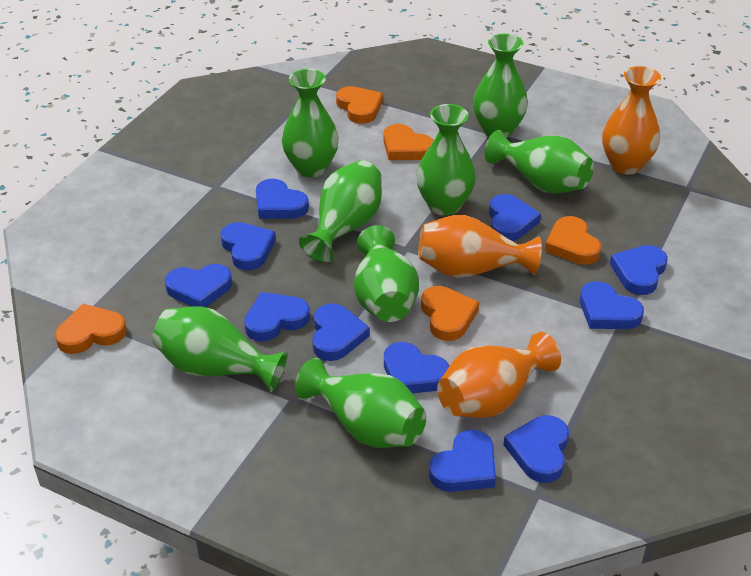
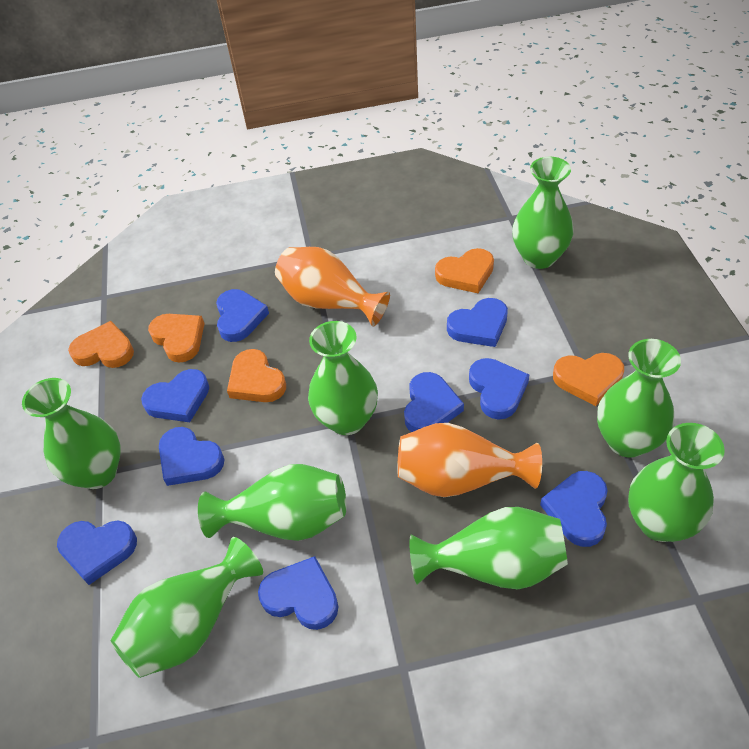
blue heart: [165,264,232,307] [220,222,276,270] [244,292,310,342] [256,179,309,219] [312,303,370,361] [384,342,449,393] [429,429,496,492] [489,194,541,241] [503,415,569,483] [580,281,644,329] [610,245,668,295] = 11 -> [57,521,137,585] [141,369,209,422] [159,427,225,486] [216,289,269,342] [258,556,338,630] [404,372,464,432] [447,298,508,347] [469,358,529,420] [540,471,608,547] = 9
orange vase: [418,215,542,278] [437,332,561,418] [602,66,661,175] = 3 -> [275,247,390,327] [397,423,542,497] = 2

